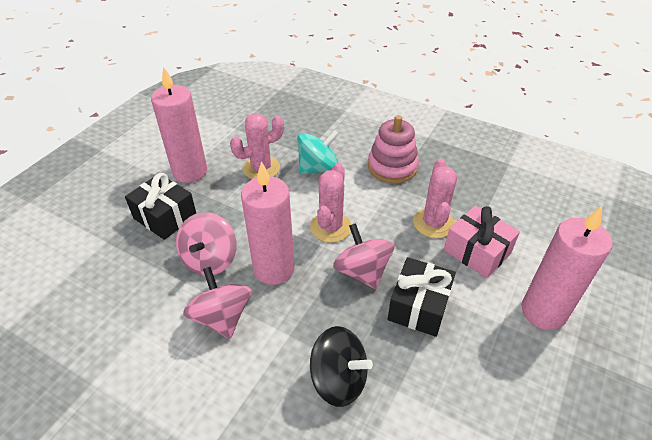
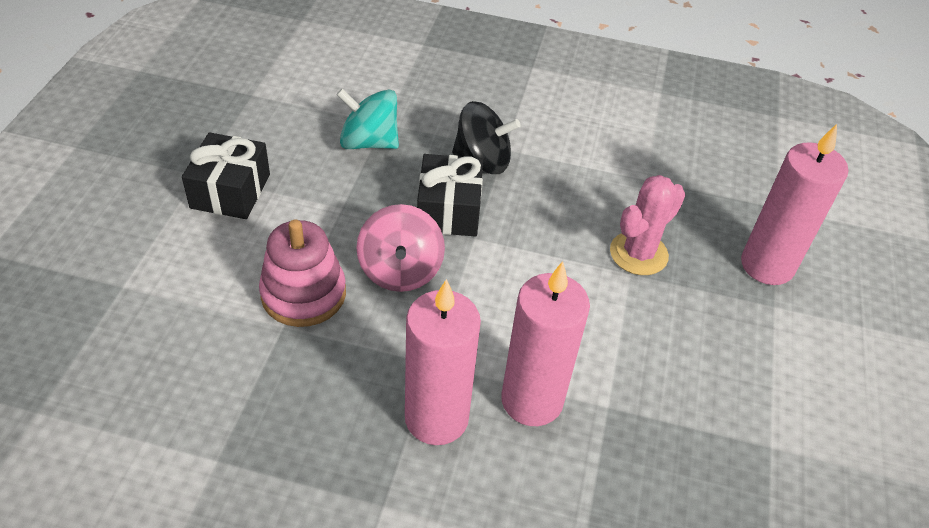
pink cactus: [230,113,284,179] [310,163,351,243] [413,159,457,238] = 3 -> [610,175,685,275] = 1
pink gift: [444,205,520,278] = 1 -> none = 0
pink spinning top: [176,212,237,275] [183,267,252,339] [333,223,395,289] = 3 -> [357,204,445,292] = 1

